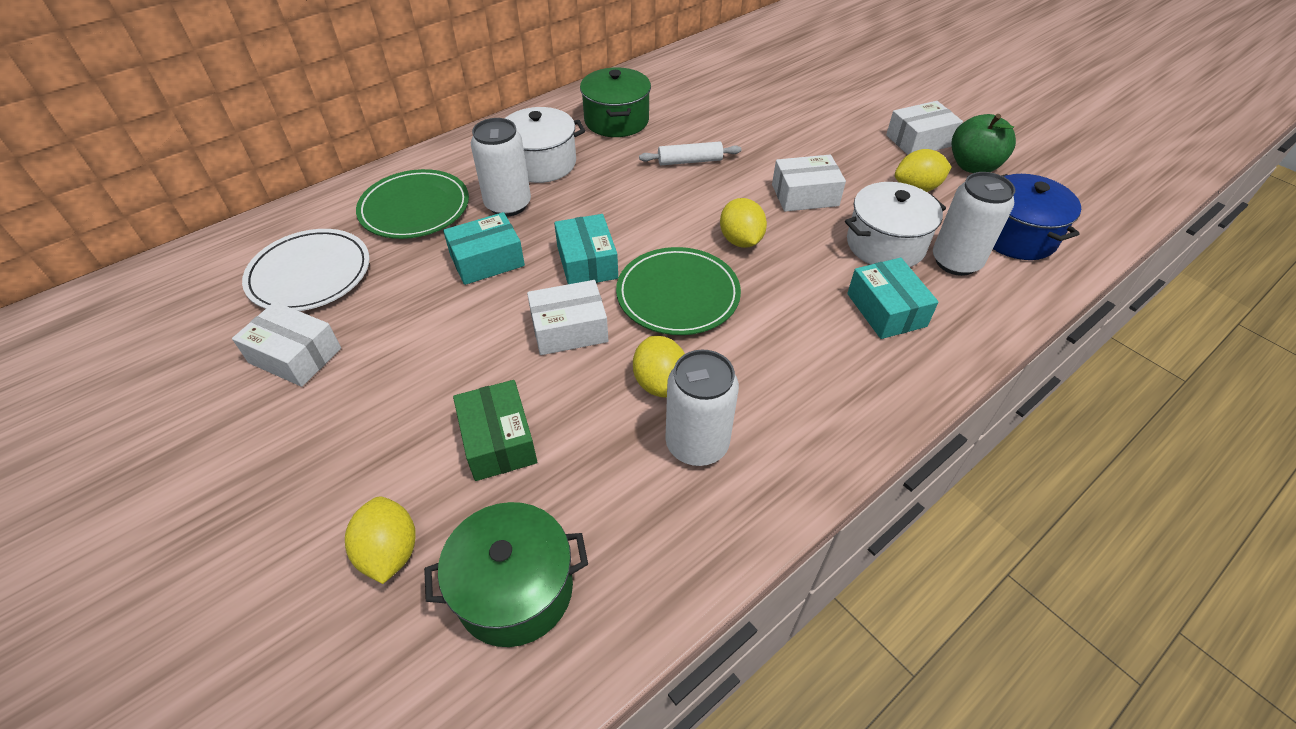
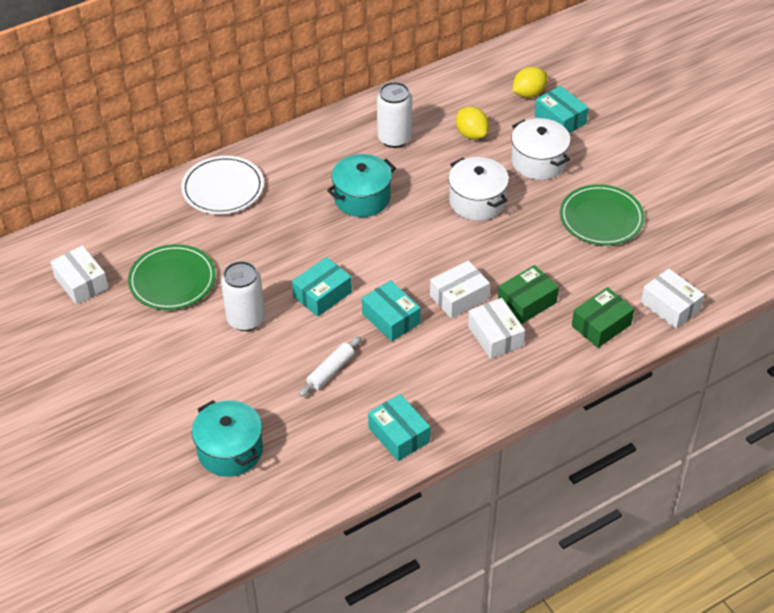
blue pot: [993,174,1081,260] = 1 -> none = 0
green apple: [951,114,1016,173] = 1 -> none = 0
green box: [453,380,537,481] = 1 -> [498,265,559,324] [572,287,634,348] = 2
green pot: [424,502,588,647] [580,67,651,137] = 2 -> none = 0
turquoise box: [443,212,525,285] [554,214,618,284] [847,258,938,339] = 3 -> [292,257,352,317] [362,280,421,341] [368,394,430,461] [534,86,589,133] = 4
turquoise pot: none = 0 -> [192,400,263,477] [327,154,396,217] = 2
white can: [471,118,531,217] [665,350,739,466] [933,172,1015,276] = 3 -> [221,261,265,331] [377,82,412,148] = 2
yellow lemon: [345,496,416,584] [633,336,685,398] [720,198,767,248] [895,149,952,192] = 4 -> [456,107,489,140] [513,67,548,98] = 2

